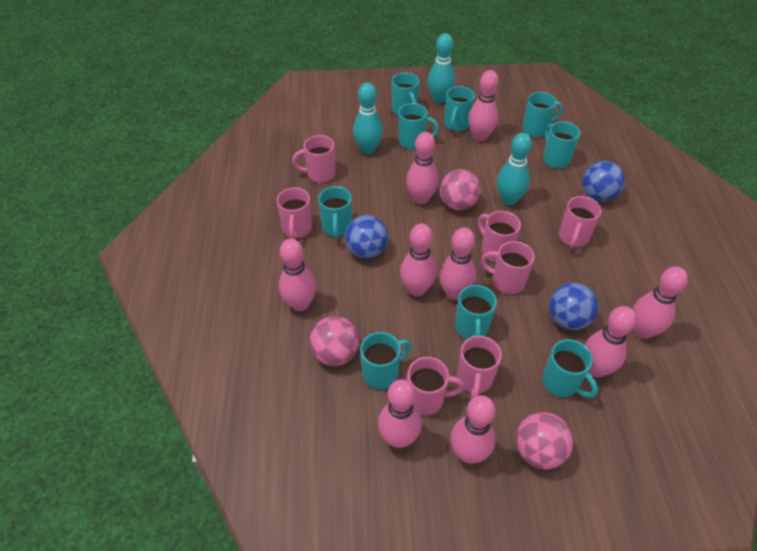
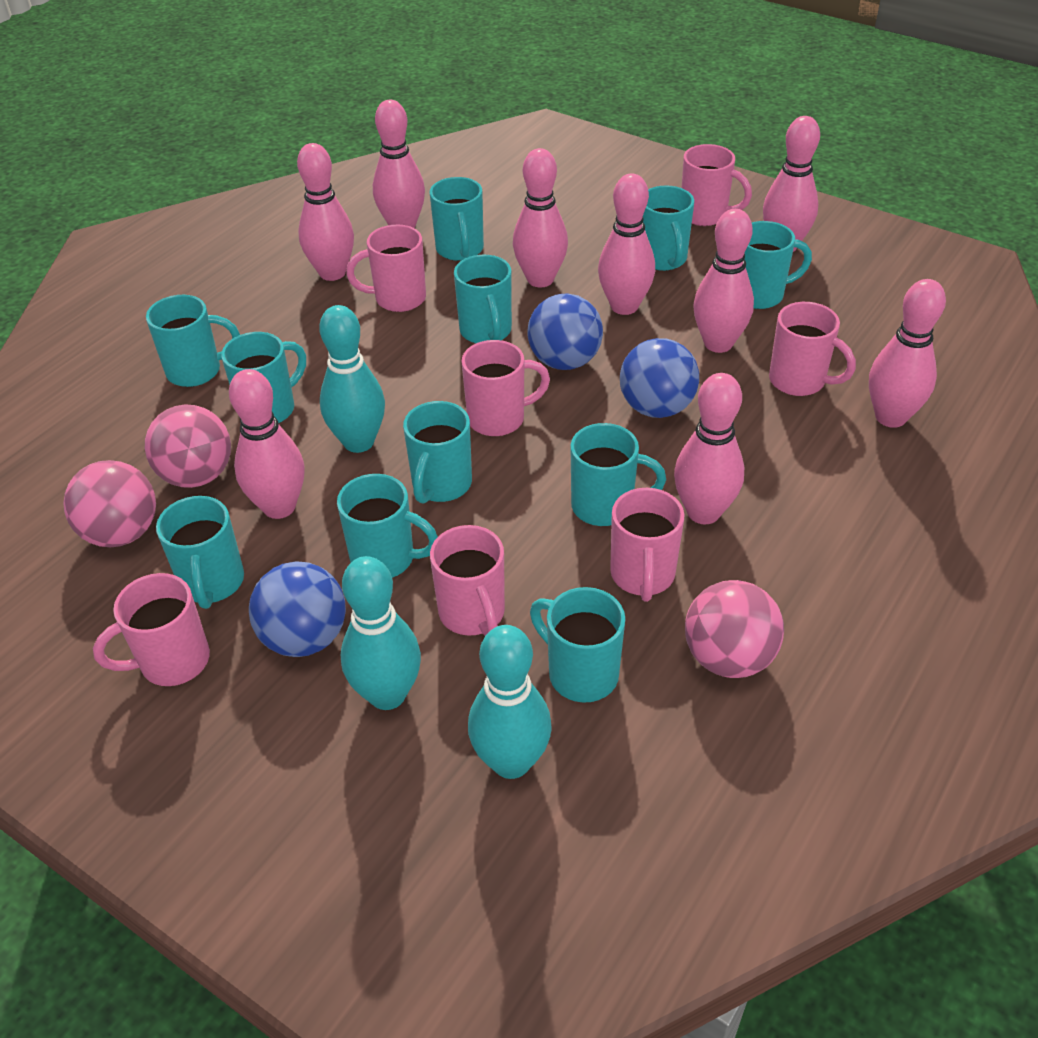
turquoise mug: [318,186,352,239] [360,332,412,389] [392,72,419,115] [398,103,439,149] [444,86,475,131] [455,285,497,339] [522,92,563,137] [542,339,598,397] [543,121,580,168] = 9 -> [146,295,240,387] [156,496,244,609] [221,332,306,423] [337,474,438,578] [403,401,472,504] [430,177,484,261] [454,255,512,343] [530,587,625,703] [570,423,666,526] [643,186,694,271] [744,221,812,309] = 11

